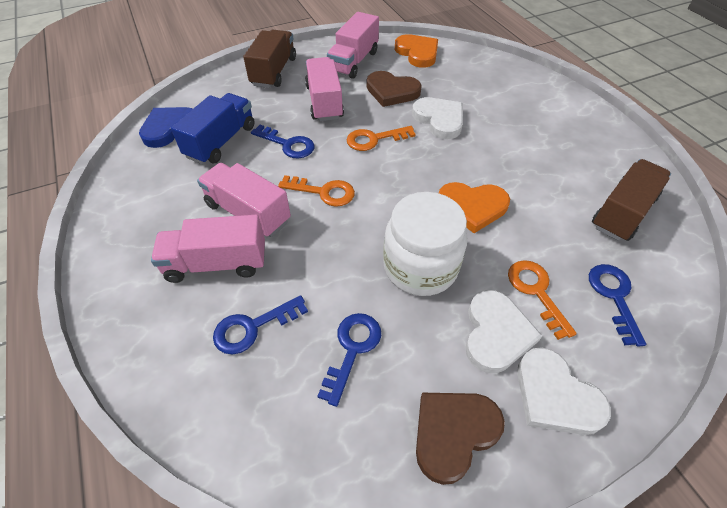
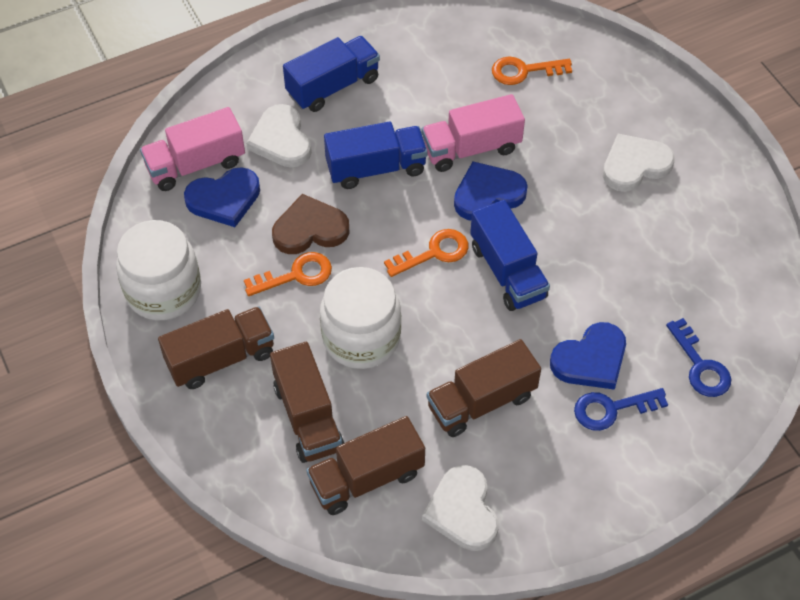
blue heart: [139,107,193,148] = 1 -> [184,167,260,227] [454,161,528,221] [550,322,626,390] = 3
blue key: [213,295,308,354] [251,125,314,158] [317,313,381,407] [589,264,646,347] = 4 -> [574,388,668,431] [666,318,731,397] = 2
blue truck: [171,93,255,164] = 1 -> [283,36,380,112] [324,121,428,189] [470,200,550,311] = 3
brown heart: [367,71,422,107] [416,393,505,485] = 2 -> [272,194,349,254] = 1
brown truck: [243,30,296,88] [592,159,671,241] = 2 -> [158,306,274,389] [270,342,344,463] [306,416,425,515] [427,339,541,437] = 4
orange heart: [395,34,438,68] [439,182,510,233] = 2 -> none = 0
pink truck: [151,215,265,283] [197,163,291,237] [305,57,344,121] [327,12,379,79] = 4 -> [140,107,245,191] [422,94,525,172] = 2
white jar: [383,192,467,296] = 1 -> [116,220,201,320] [320,267,401,369] = 2

